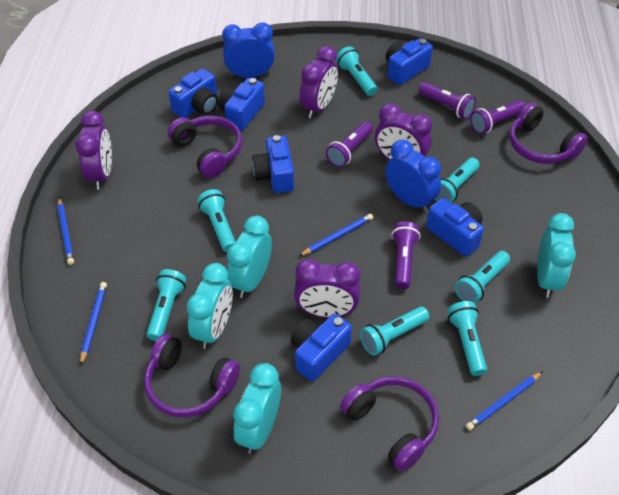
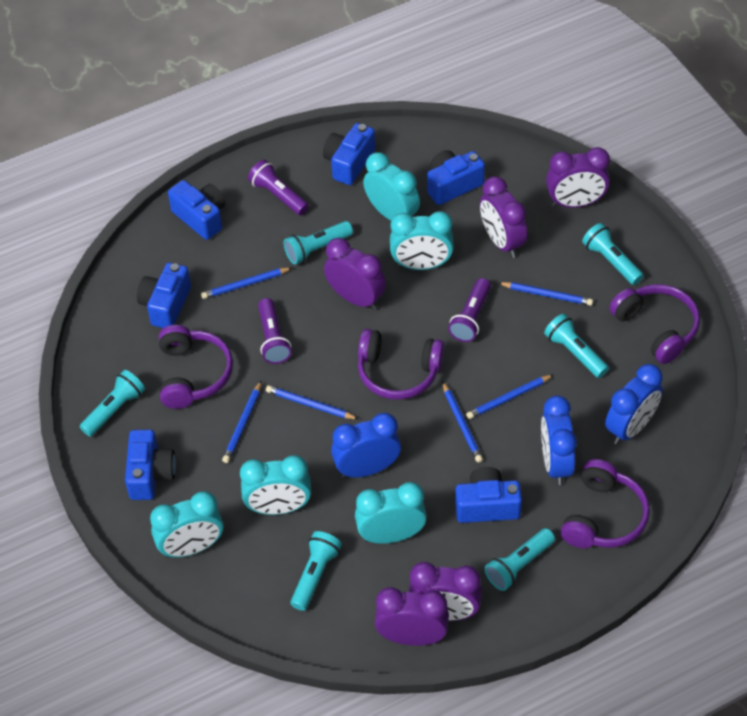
blue clock: [222,22,275,78] [385,140,441,212] = 2 -> [331,413,401,478] [541,396,577,485] [605,364,663,444] = 3
blue pencil: [58,198,74,265] [80,282,107,365] [299,214,373,256] [466,371,543,430] = 4 -> [201,267,292,299] [222,381,261,463] [266,385,358,419] [442,381,483,463] [466,374,554,419] [498,282,593,306] = 6
purple clock: [76,111,112,190] [294,259,360,318] [300,46,338,119] [375,103,432,160] = 4 -> [324,238,386,310] [375,587,449,646] [409,562,482,621] [480,176,527,258] [546,147,610,208] = 5
purple flashlight: [326,121,373,167] [391,221,421,289] [419,82,476,119] [470,100,525,134] = 4 -> [248,160,309,215] [258,298,291,364] [448,278,491,342] = 3
turquoise clock: [186,263,233,349] [227,216,272,298] [233,363,281,454] [537,213,576,298] = 4 -> [150,491,223,558] [240,455,311,515] [355,482,427,544] [363,152,420,220] [390,211,454,270] = 5
turquoise flashlight: [146,269,186,341] [197,189,236,252] [336,46,377,96] [360,306,429,356] [435,158,480,202] [447,301,487,376] [455,251,510,304] = 7 -> [80,370,145,437] [284,221,353,265] [290,531,342,611] [484,528,555,591] [544,314,609,378] [582,223,644,285] = 6

